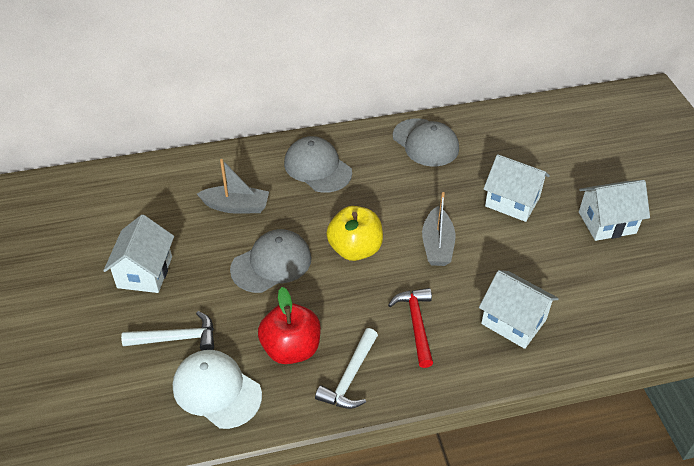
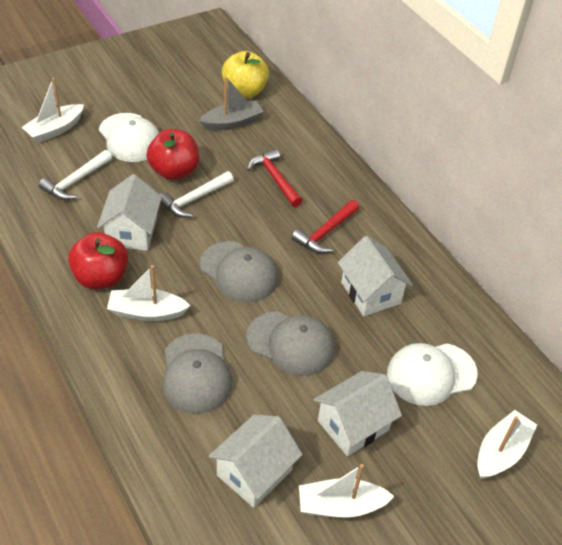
grey boat: [197,159,269,214] [422,192,455,266] = 2 -> [199,76,264,131] = 1
red apple: [258,287,321,364] = 1 -> [68,232,128,289] [146,129,199,180] = 2
red hammer: [388,288,433,368] = 1 -> [247,149,302,207] [292,200,359,253] = 2
white boat: none = 0 -> [22,78,84,143] [107,265,190,321] [299,464,394,518] [477,410,537,479] = 4
white cap: [173,350,262,429] = 1 -> [99,113,159,162] [387,343,478,406] = 2

